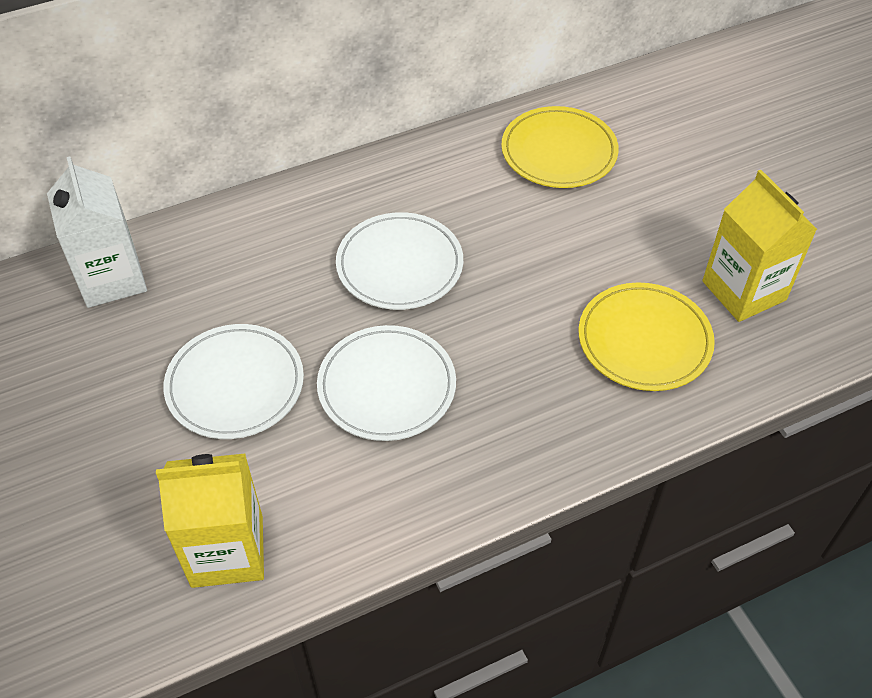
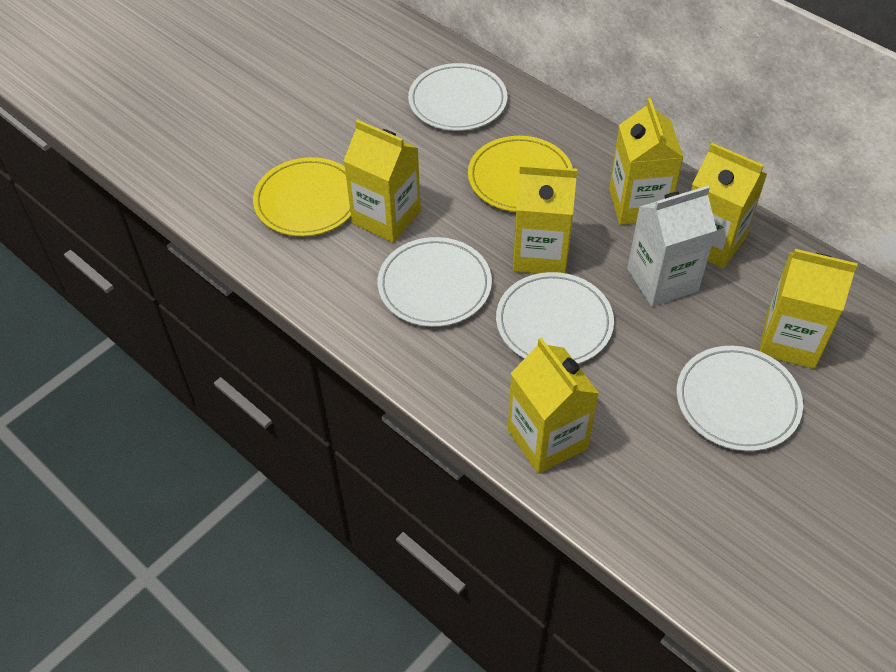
white plate: [163,324,304,439] [317,325,456,441] [336,212,463,310] = 3 -> [378,237,492,327] [408,63,507,131] [496,272,614,364] [677,346,803,451] = 4
yellow carton: [156,454,264,588] [702,170,817,322] = 2 -> [344,120,421,243] [508,337,599,474] [513,164,577,274] [609,98,684,225] [691,143,767,268] [759,249,858,369] = 6

